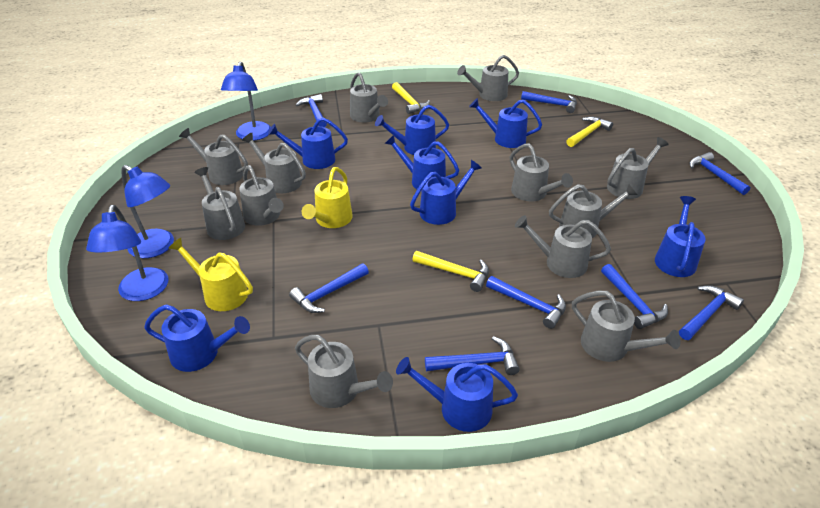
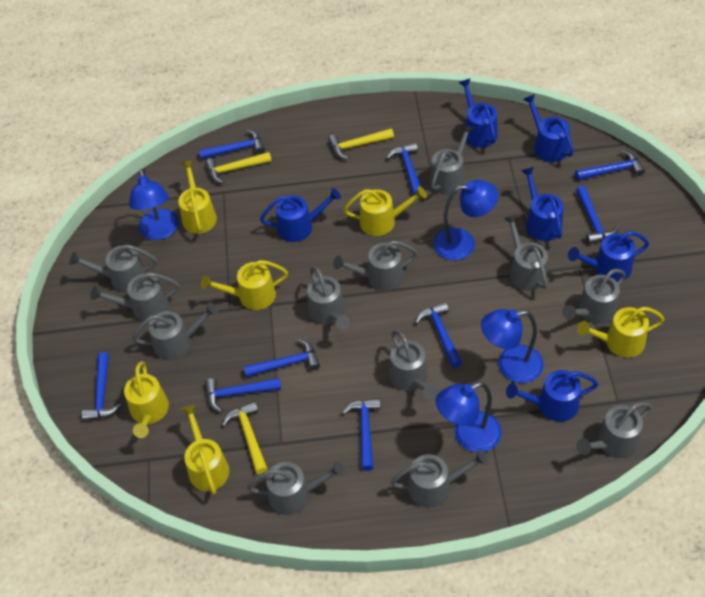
blue hammer: [289,263,369,313] [296,94,327,127] [425,336,520,375] [486,276,566,329] [521,91,577,113] [601,264,668,329] [679,285,744,340] [690,152,750,195] = 8 -> [82,352,121,421] [199,130,265,160] [205,378,281,412] [244,339,320,378] [342,398,381,471] [387,142,421,195] [415,302,462,368] [575,150,645,180] [576,186,619,244] = 9
blue lamp: [86,205,169,301] [121,165,174,258] [221,61,271,141] = 3 -> [129,169,178,240] [433,180,499,260] [436,382,502,452] [481,309,544,383] = 4
blue watering can: [144,304,250,372] [268,117,348,169] [375,105,449,155] [385,135,459,192] [396,357,518,432] [410,160,482,225] [469,98,542,148] [655,196,706,277] = 8 -> [260,188,341,242] [458,78,498,148] [506,370,598,422] [521,167,563,241] [523,94,574,162] [568,231,649,281] = 6
yellow watering can: [168,238,253,311] [302,167,353,228] = 2 -> [124,361,169,438] [178,161,217,234] [181,404,229,495] [201,260,288,310] [343,186,427,236] [577,307,664,358] = 6

